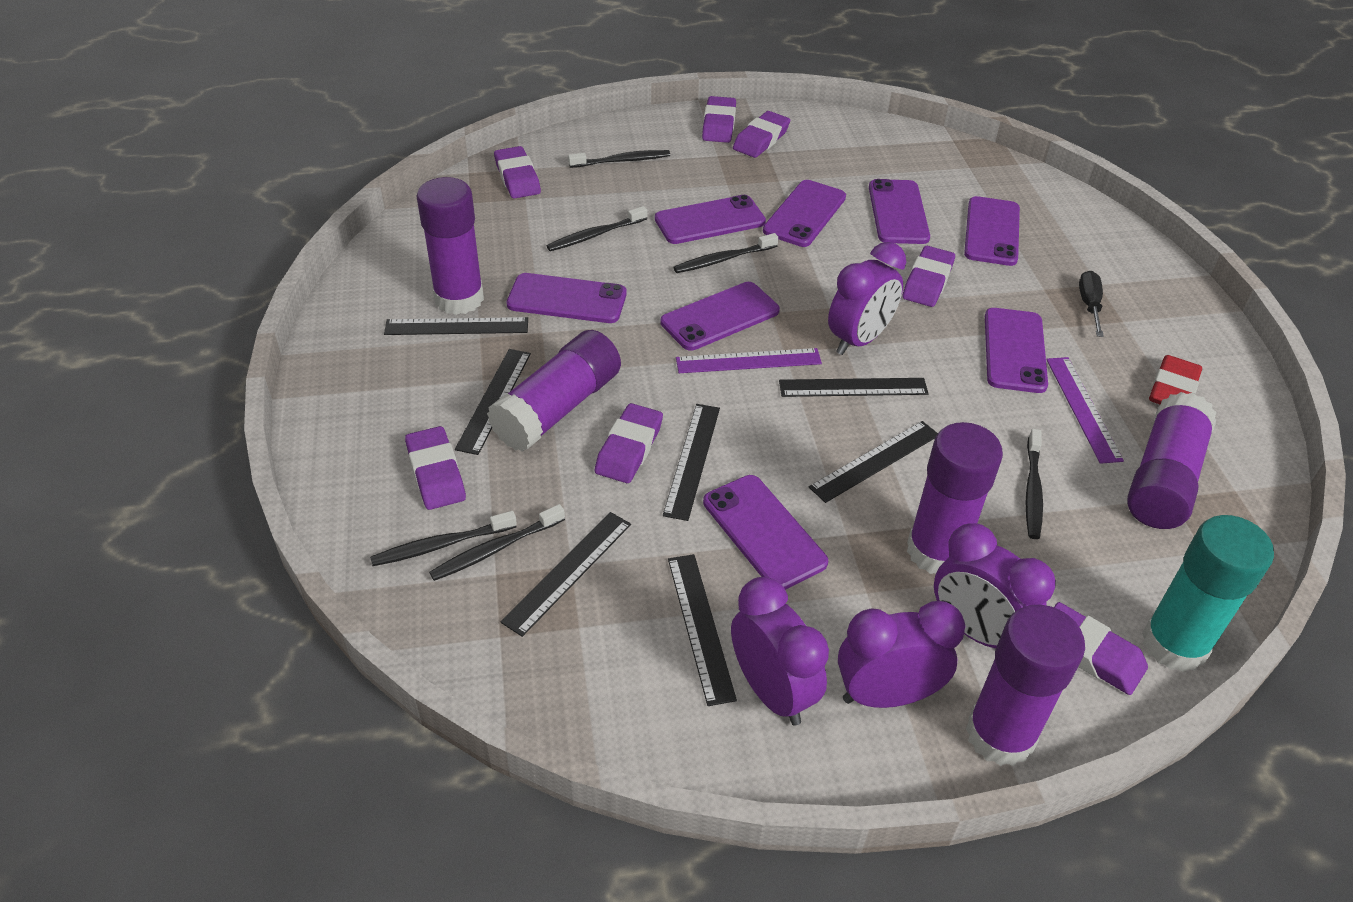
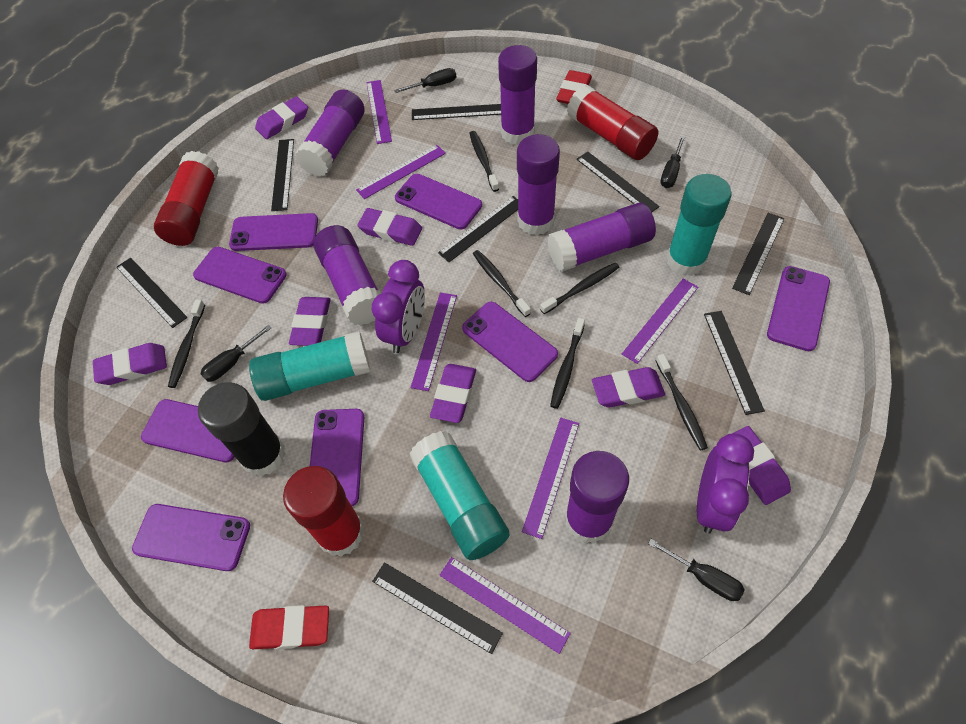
black glue stick: none = 0 -> [198,382,286,477] = 1
black ruler: [384,317,528,335] [455,349,531,455] [501,512,631,637] [663,404,720,521] [668,554,737,706] [779,378,929,397] [809,421,938,503] = 7 -> [116,257,187,328] [271,139,294,211] [372,562,503,654] [412,104,501,120] [438,196,518,262] [576,151,660,213] [704,311,765,415] [732,213,784,295] = 8
black screwdriver: [1079,271,1104,337] = 1 -> [200,325,272,382] [394,68,456,93] [648,539,745,601] [661,136,685,188] = 4
purple clock: [731,577,829,725] [828,242,906,355] [838,601,965,708] [934,523,1056,648] = 4 -> [372,260,425,353] [697,433,754,534] = 2
purple glue stick: [416,177,484,315] [487,330,621,452] [907,422,1003,574] [966,605,1085,766] [1127,392,1216,529] = 5 -> [295,89,364,176] [313,225,381,325] [498,45,537,145] [517,134,560,235] [547,203,656,272] [565,451,629,544] = 6
purple ruler: [676,348,822,373] [1046,357,1124,464] = 2 -> [356,145,446,199] [367,80,392,144] [410,293,457,391] [440,557,571,654] [522,418,579,539] [622,279,698,364] = 6
red eraser: [1149,355,1202,405] = 1 -> [249,605,329,649] [556,70,592,104] = 2
red glue stick: none = 0 -> [154,151,219,246] [283,466,365,557] [567,85,658,160] = 3
turquoise glue stick: [1142,515,1274,672] = 1 -> [249,331,371,401] [409,431,509,560] [666,174,732,276] = 3

